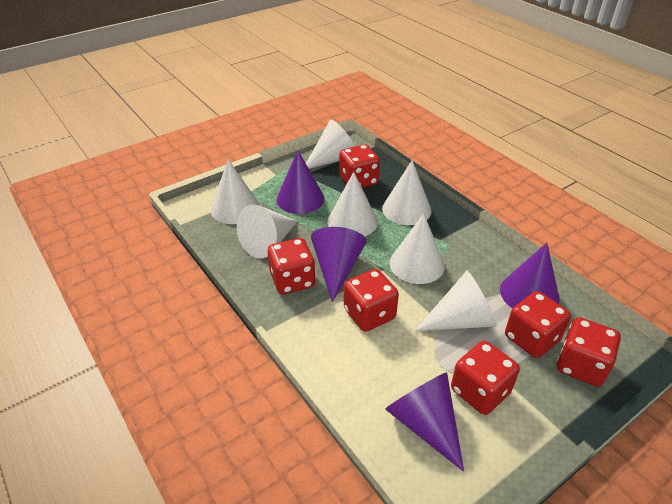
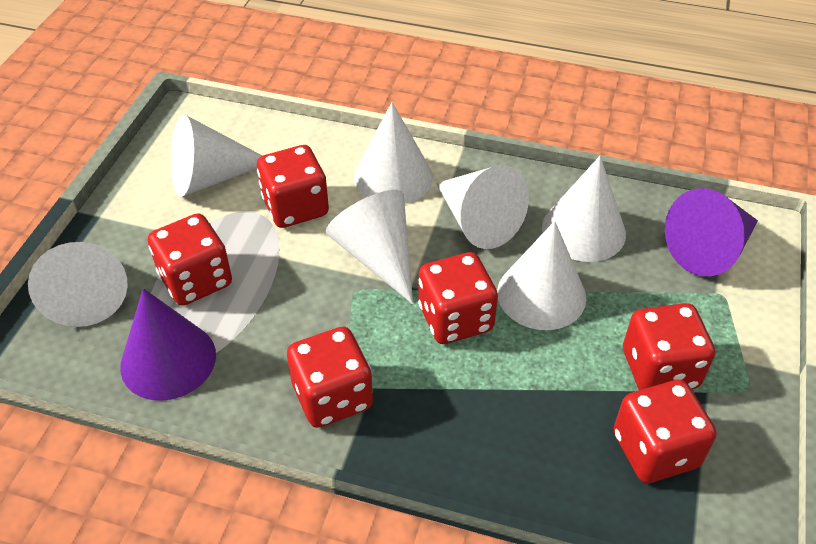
purple cone: [276,150,324,214] [311,227,366,302] [385,372,464,472] [500,243,559,309] = 4 -> [120,288,216,401] [665,188,758,276] = 2

